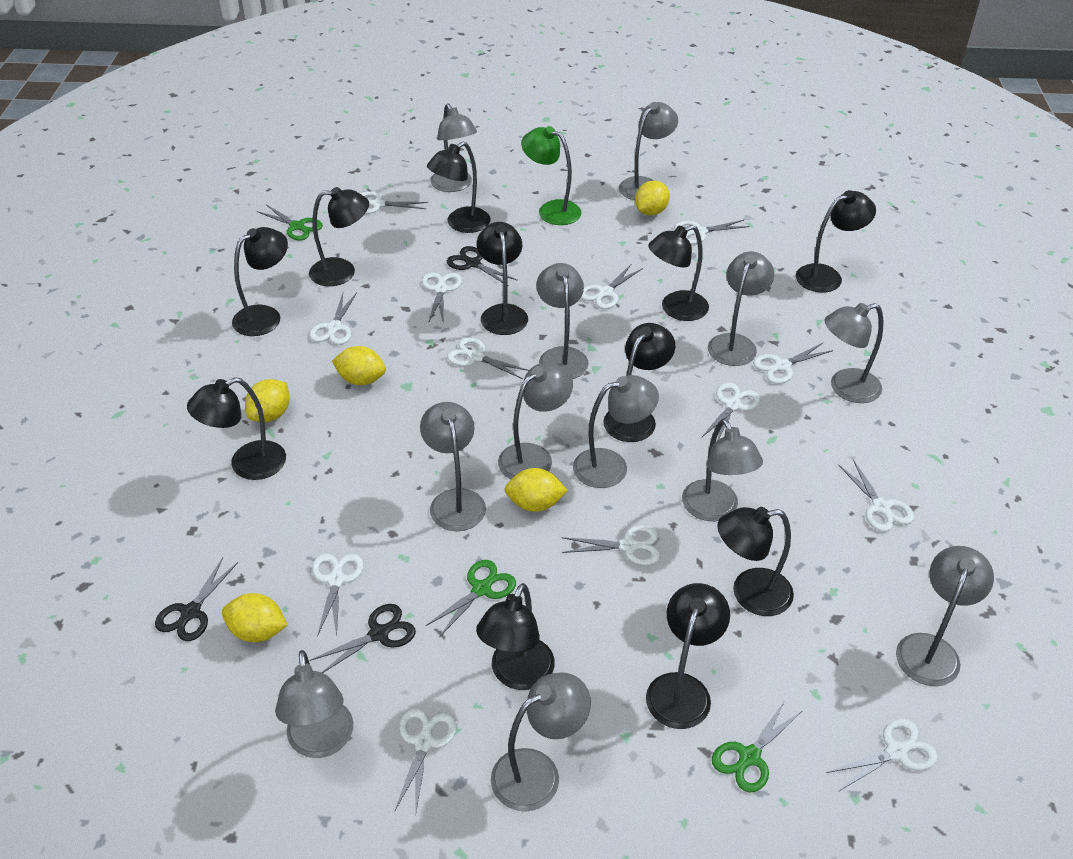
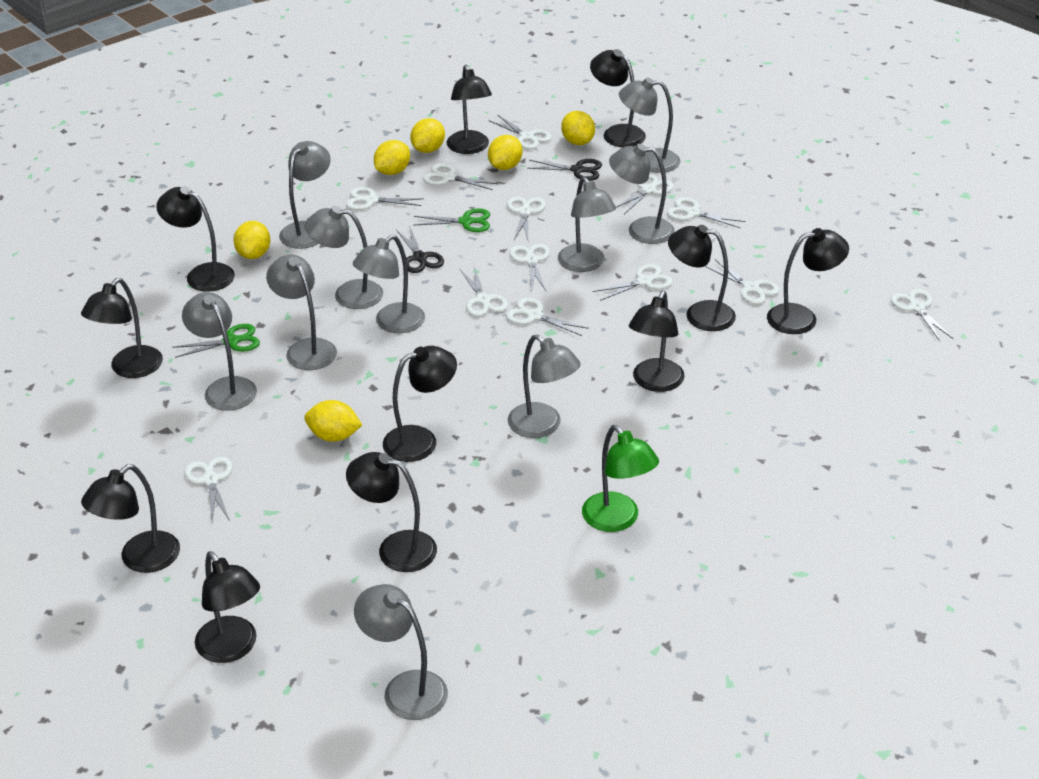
black scissors: [155,558,238,641] [310,604,416,673] [447,246,518,287] = 3 -> [396,226,444,273] [527,159,602,181] = 2
green scissors: [257,205,323,240] [426,560,516,637] [712,701,802,793] = 3 -> [172,324,260,358] [413,208,490,232] = 2
grey lamp: [275,650,353,758] [420,402,486,531] [430,103,477,192] [491,672,591,811] [498,363,573,479] [536,263,589,379] [573,375,659,488] [619,102,678,200] [682,419,763,521] [708,252,774,366] [825,303,883,403] [896,546,994,686] = 12 -> [182,292,257,411] [266,255,337,370] [279,141,331,249] [305,206,383,309] [353,235,425,333] [354,584,448,720] [508,334,581,438] [558,176,616,272] [609,144,675,244] [619,78,680,173] = 10
yellow lemon: [222,593,287,642] [245,379,290,422] [332,346,386,385] [504,468,568,512] [635,181,670,216] = 5 -> [234,221,270,259] [304,400,362,442] [374,140,410,175] [410,118,445,153] [488,135,523,170] [561,111,595,145] = 6

